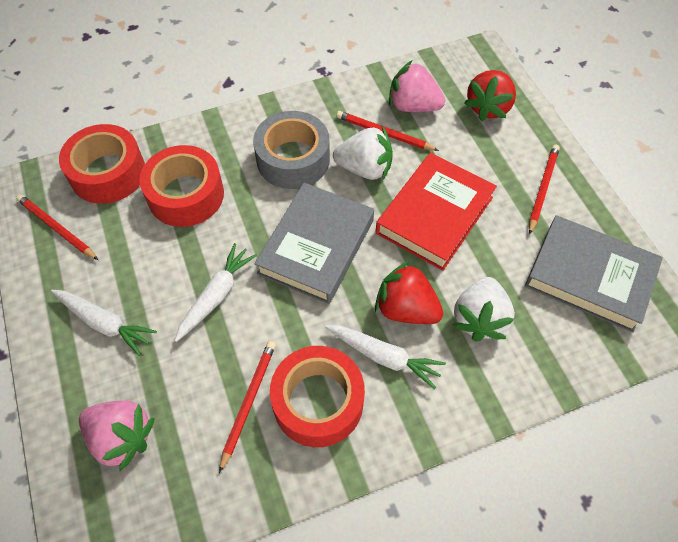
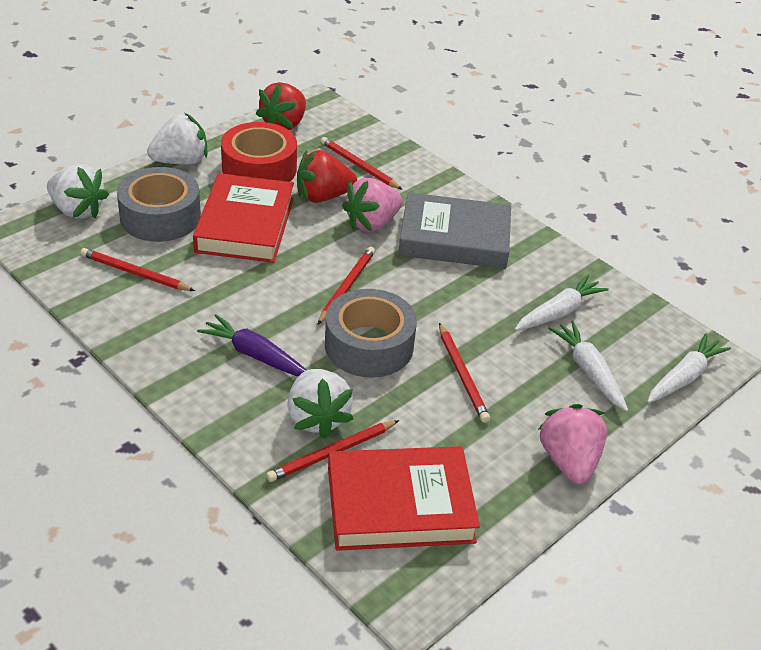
grey book: [254,183,374,304] [525,215,663,333] = 2 -> [398,192,511,269] = 1
grey tape: [253,111,330,189] = 1 -> [117,167,201,242] [325,289,417,378] = 2
purple carrot: none = 0 -> [197,314,306,376] = 1
red book: [376,153,497,271] = 1 -> [193,173,294,263] [328,446,480,551] = 2
red pencil: [16,194,98,260] [219,341,276,473] [336,111,439,151] [529,145,560,235] = 4 -> [80,248,195,291] [266,420,399,482] [318,247,375,325] [321,137,403,190] [439,323,490,423] = 5
red tape: [59,124,145,204] [139,145,224,227] [270,346,365,447] = 3 -> [221,122,297,182] = 1
white strawberry: [333,126,393,180] [452,277,515,342] = 2 -> [47,164,109,219] [147,113,208,165] [287,369,353,439] = 3

